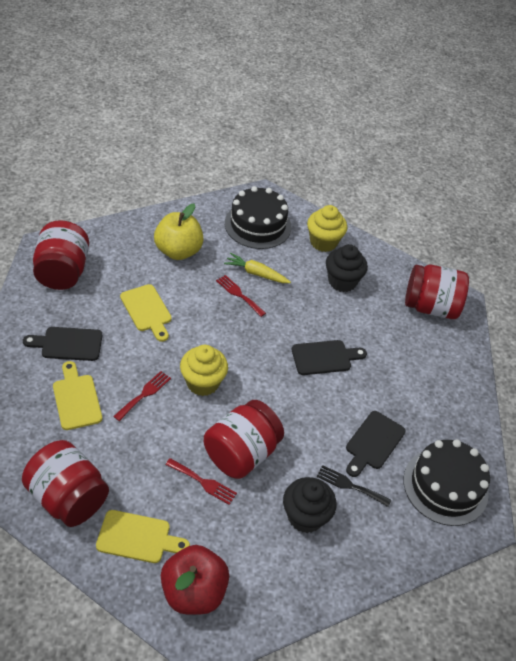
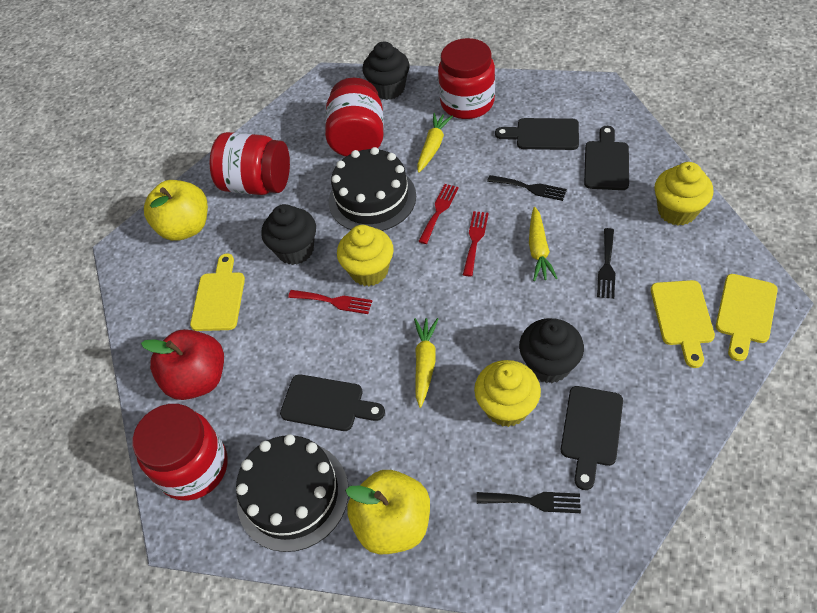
black cupcake: [283,477,337,533] [326,244,368,292] = 2 -> [261,204,316,265] [362,41,410,100] [519,318,584,383] = 3
black cutting board: [23,327,102,361] [292,340,367,375] [346,411,406,477] = 3 -> [280,374,385,431] [495,118,579,150] [561,386,623,490] [584,126,629,190] = 4
black fork: [317,465,391,507] = 1 -> [476,492,581,513] [487,175,567,201] [597,228,615,299] = 3
yellow apple: [154,204,204,260] = 1 -> [144,180,208,241] [345,470,430,554] = 2
yellow carrot: [224,253,291,283] = 1 -> [414,318,439,408] [417,113,453,173] [529,207,558,281] = 3
yellow cupcake: [180,345,228,396] [307,205,347,252] = 2 -> [337,225,394,286] [474,360,541,427] [654,162,713,225] = 3

